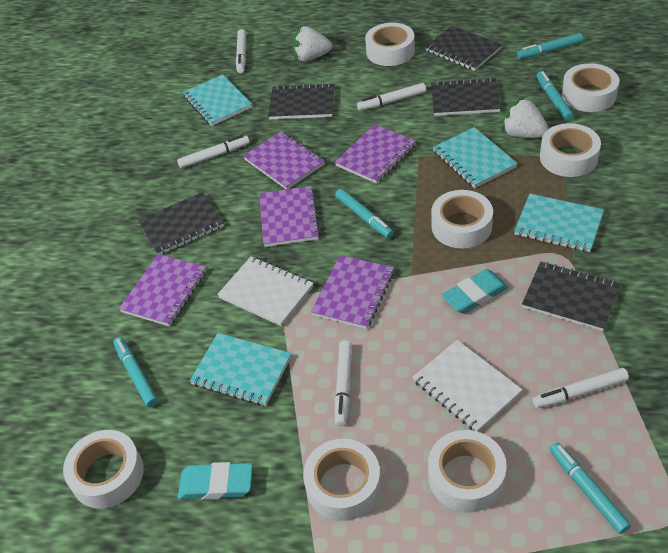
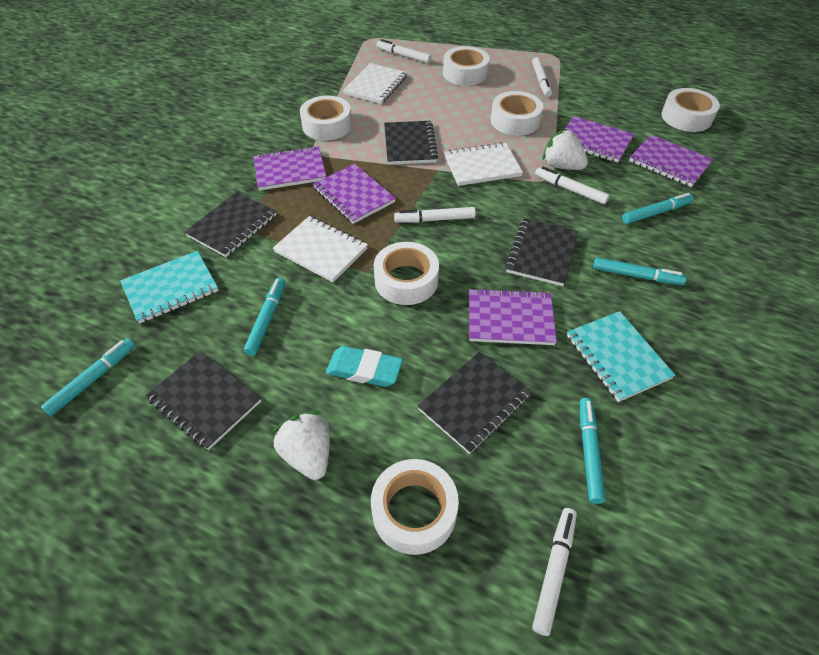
turquoise eraser: [178,462,253,500] [442,269,509,314] = 2 -> [326,346,403,387] = 1
turquoise notebook: [182,74,252,126] [190,333,291,406] [433,127,517,188] [514,194,604,252] = 4 -> [120,251,219,324] [567,311,675,402] = 2
white notebook: [217,256,314,326] [413,340,522,432] = 2 -> [273,216,368,282] [343,63,407,104] [444,142,523,186] = 3
white tape: [63,430,144,509] [303,439,381,521] [365,23,415,66] [428,430,507,513] [431,190,493,248] [540,123,601,177] [562,63,620,112] = 7 -> [300,96,352,141] [371,459,459,555] [374,242,439,305] [443,46,490,86] [491,91,543,136] [661,88,720,132] = 6

